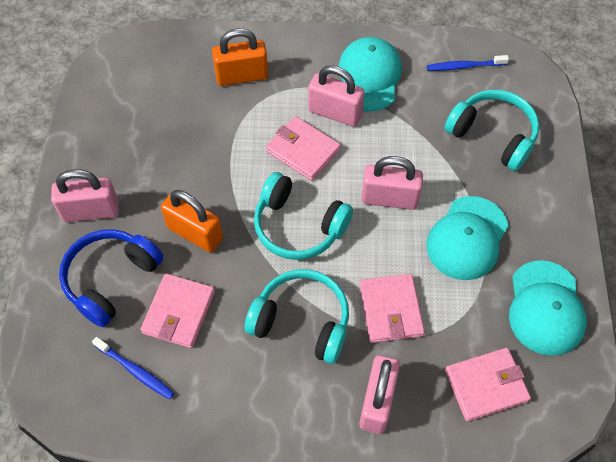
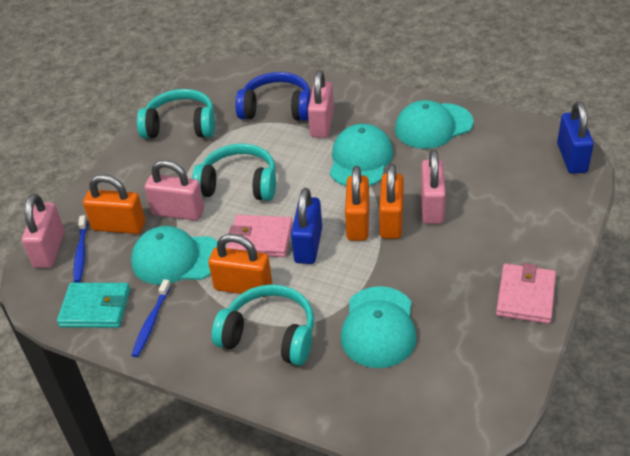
blue padlock: none = 0 -> [291,188,322,264] [557,101,594,174] = 2
orange padlock: [161,190,223,253] [212,28,268,86] = 2 -> [83,174,145,234] [208,234,272,297] [345,166,369,241] [379,164,404,239] = 4
pink wallet: [140,273,215,348] [266,116,341,181] [360,274,425,343] [445,348,531,421] = 4 -> [227,215,293,257] [496,263,556,324] = 2
turquoise cap: [338,37,402,111] [426,196,508,280] [509,260,587,356] = 3 -> [131,226,217,285] [330,124,393,186] [341,286,417,368] [395,100,474,149] = 4
turquoise wallet: none = 0 -> [57,283,130,328] = 1

